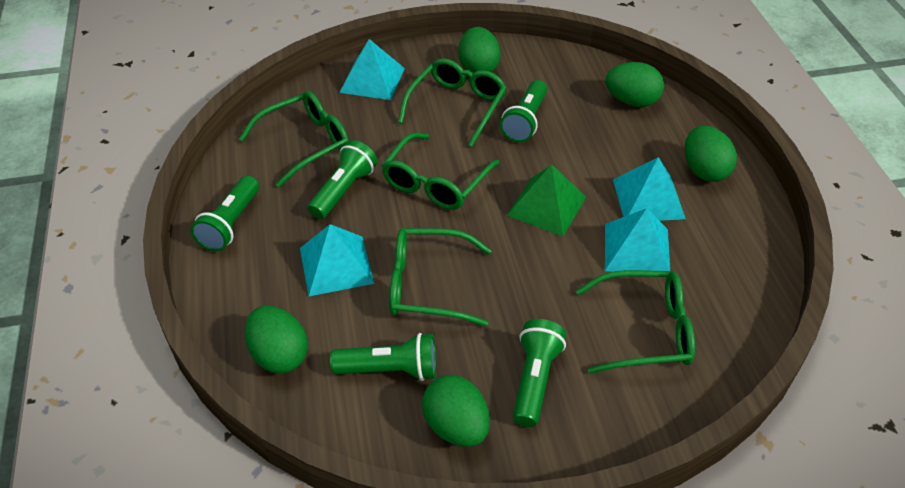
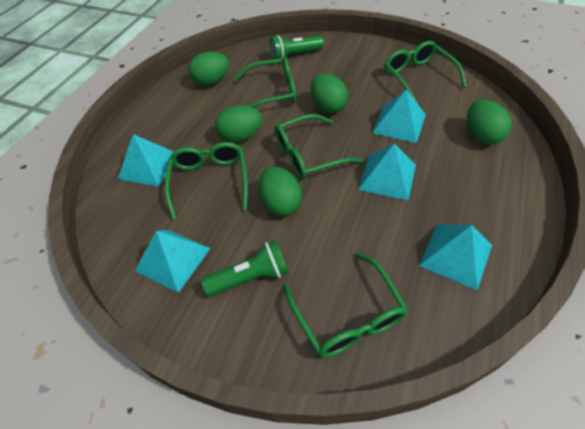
green flashlight: [191,176,259,252] [308,140,377,219] [330,333,436,381] [500,80,547,142] [513,319,566,427] = 5 -> [201,240,289,297] [270,35,324,59] = 2
green pyramid: [506,164,586,236] = 1 -> none = 0
turquoise pyramid: [300,224,374,296] [339,39,405,100] [605,208,670,272] [613,157,686,221] = 4 -> [118,134,174,187] [135,230,211,293] [358,144,416,201] [372,90,426,143] [419,224,492,290] = 5

